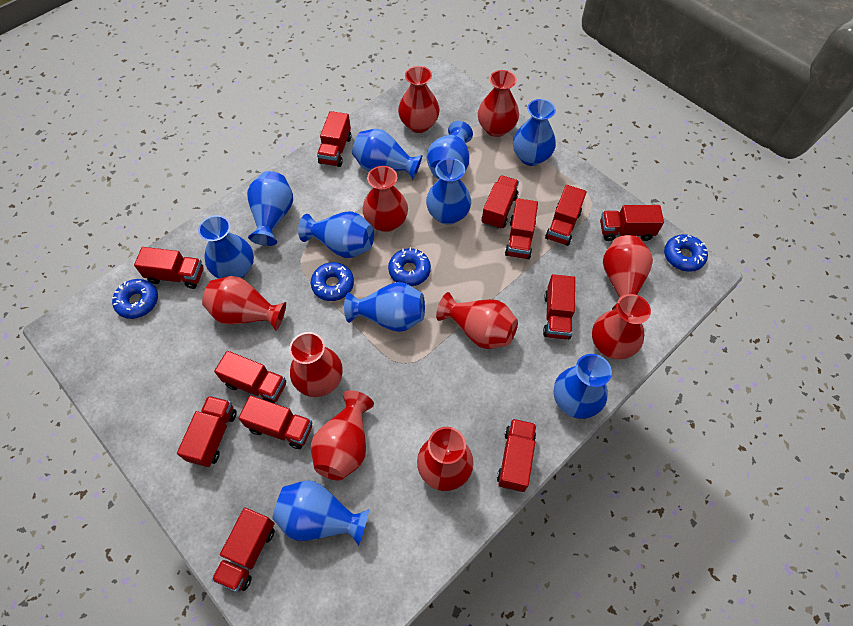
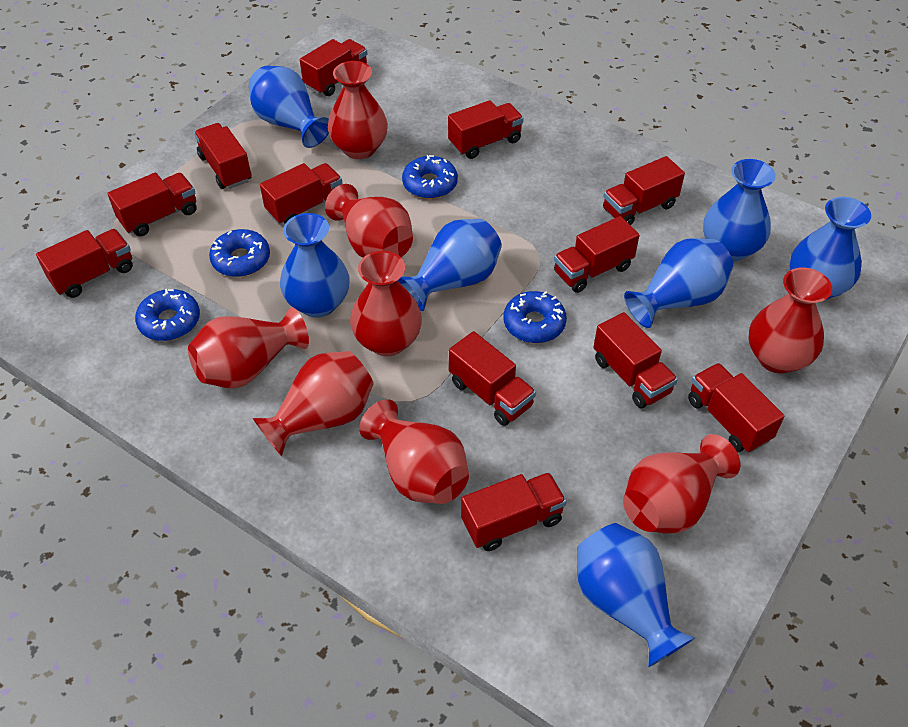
blue vase: [198,215,254,279] [247,171,293,246] [272,480,369,546] [298,211,374,258] [344,282,425,332] [352,129,422,180] [426,158,471,225] [427,121,473,179] [513,99,556,166] [554,354,612,419] = 10 -> [249,66,329,148] [280,213,349,318] [397,219,502,311] [577,523,695,667] [624,238,733,328] [703,159,776,262] [790,197,871,300] = 7
red vase: [202,276,286,331] [289,332,343,397] [311,390,374,480] [362,166,408,232] [398,66,440,133] [417,427,474,491] [436,292,518,349] [478,70,519,137] [592,294,651,360] [603,235,653,310] = 10 -> [188,307,309,389] [253,351,374,456] [325,184,413,258] [328,61,388,159] [350,251,422,356] [359,399,469,504] [623,434,740,533] [749,267,832,374] = 8

